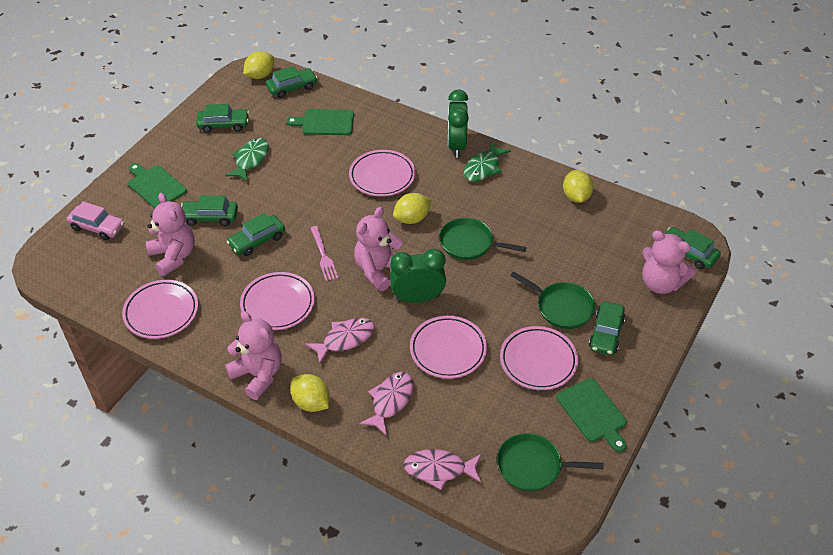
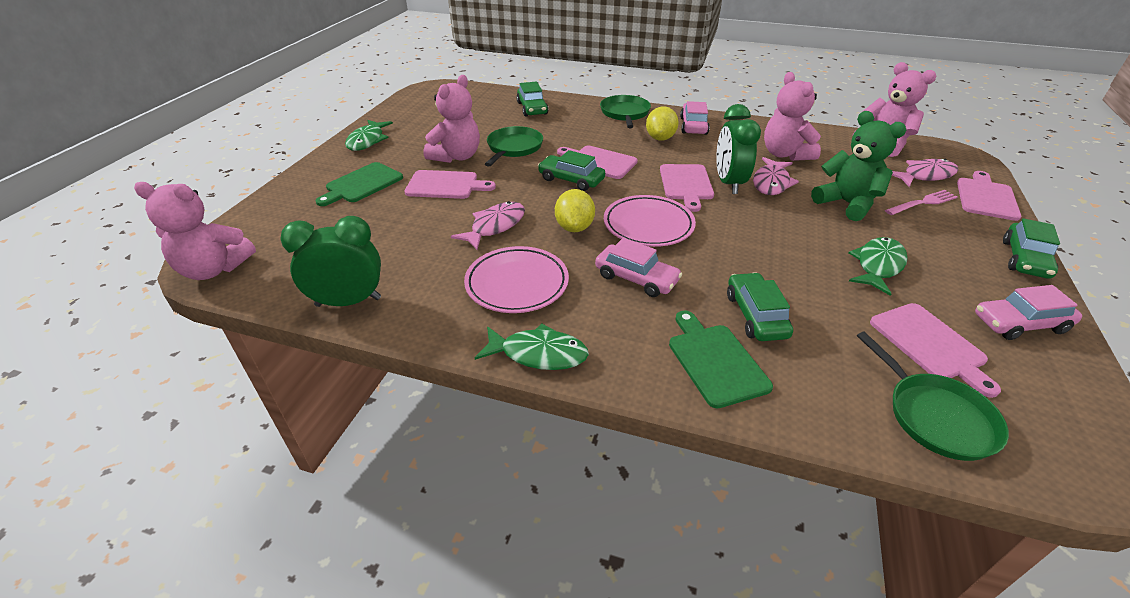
green car: [181,196,238,226] [196,104,249,133] [227,213,285,256] [266,66,317,98] [589,301,625,355] [665,227,721,269] = 6 -> [516,81,549,117] [538,150,605,191] [727,272,793,341] [1003,218,1060,279] = 4
green cutting board: [128,163,187,208] [286,109,354,135] [557,378,627,452] = 3 -> [316,162,403,206] [669,310,773,408] = 2
green fish: [225,138,269,182] [464,142,511,182] = 2 -> [345,120,393,151] [475,323,589,370] [848,237,908,296] = 3
green teddy bear: none = 0 -> [811,111,906,221] = 1
pink car: [67,201,124,240] = 1 -> [595,238,682,297] [680,101,710,135] [975,285,1082,340] = 3
pink cutting board: none = 0 -> [404,170,496,199] [557,146,638,179] [660,164,714,212] [870,303,1001,398] [957,171,1021,221] = 5
pink plate: [122,280,198,339] [240,272,315,330] [349,150,415,197] [410,316,487,379] [500,326,578,390] = 5 -> [464,246,569,313] [604,195,696,247] = 2
yellow lemon: [243,51,274,79] [291,374,330,412] [393,193,431,224] [563,170,593,203] = 4 -> [555,189,595,232] [646,106,679,141] = 2

